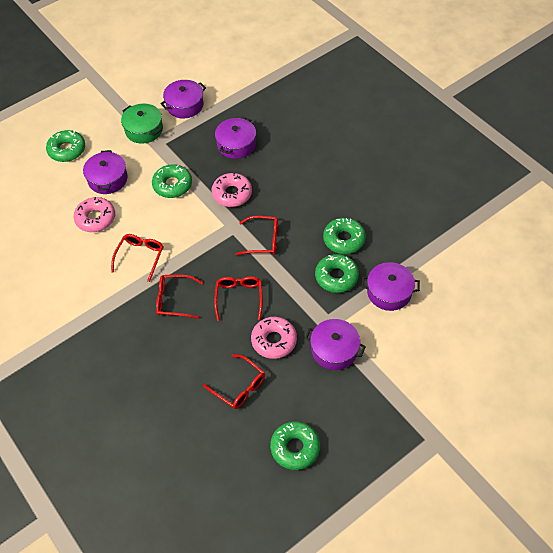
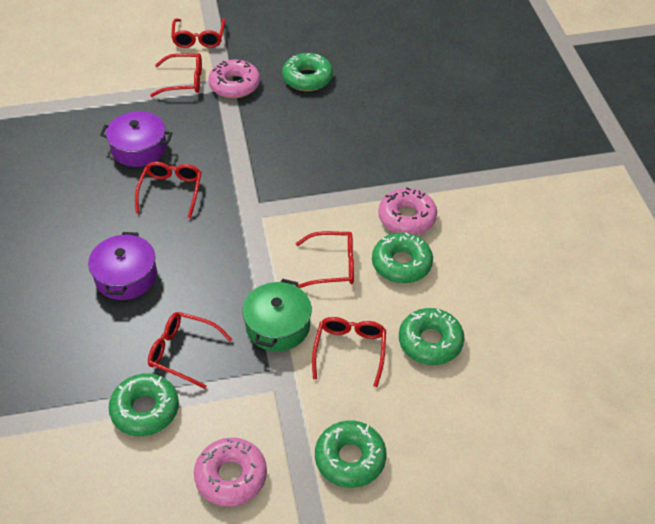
purple pot: [83,150,128,194] [160,80,206,118] [215,117,256,159] [305,319,366,370] [362,262,420,311] = 5 -> [88,232,157,300] [100,111,173,167] = 2
red glasses: [111,234,163,282] [156,275,203,319] [203,354,265,409] [214,276,263,321] [236,216,278,255] = 5 -> [135,162,202,218] [148,312,232,389] [150,53,202,97] [171,18,225,48] [296,231,354,288] [312,317,386,387] = 6

